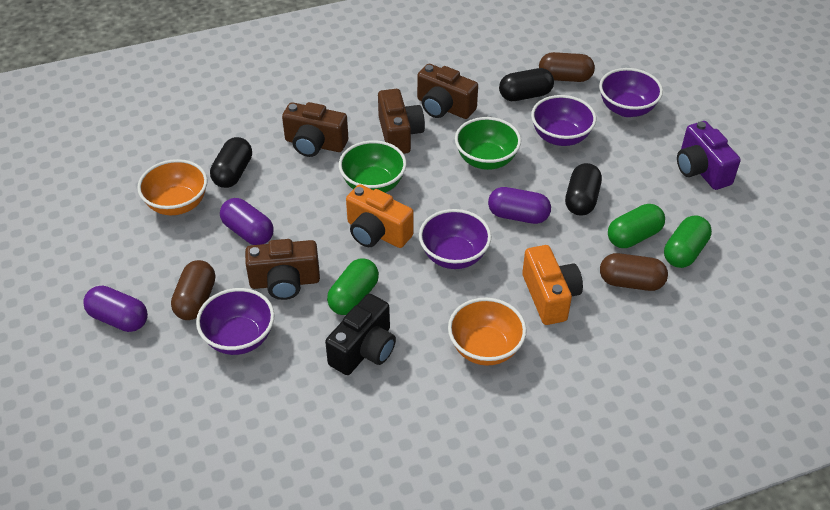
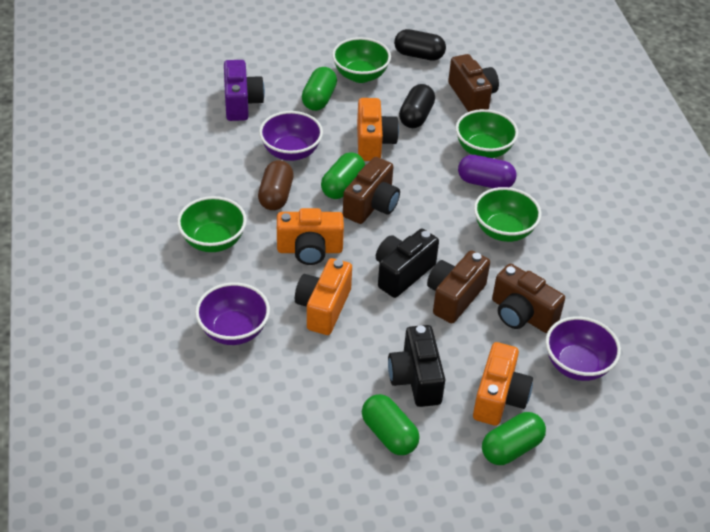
black camera: [325,294,396,375] = 1 -> [376,229,439,298] [388,325,445,407] = 2
black capsule: [210,137,252,188] [499,68,554,101] [565,163,602,216] = 3 -> [394,29,446,61] [399,84,435,128] = 2
brown capsule: [171,260,215,320] [539,52,595,82] [600,253,668,291] = 3 -> [258,160,294,210] = 1
green bowl: [339,140,407,193] [455,117,521,170] = 2 -> [177,196,247,252] [332,37,391,83] [455,109,518,158] [474,187,541,242] = 4
green capsule: [327,258,379,315] [608,204,665,248] [664,215,712,268] = 3 -> [302,67,337,111] [321,152,365,199] [362,394,420,455] [482,412,546,465] = 4
orange bowl: [137,159,208,215] [448,298,527,366] = 2 -> none = 0
orange camera: [346,184,414,248] [522,245,583,325] = 2 -> [277,208,344,265] [295,258,352,335] [357,98,399,161] [473,342,533,426] = 4
purple bowl: [196,288,275,355] [419,209,491,269] [531,95,596,146] [599,68,663,117] = 4 -> [195,282,270,345] [259,111,323,161] [545,316,621,381] = 3
purple capsule: [83,286,148,332] [220,198,274,245] [488,187,551,224] = 3 -> [458,155,517,188] = 1

